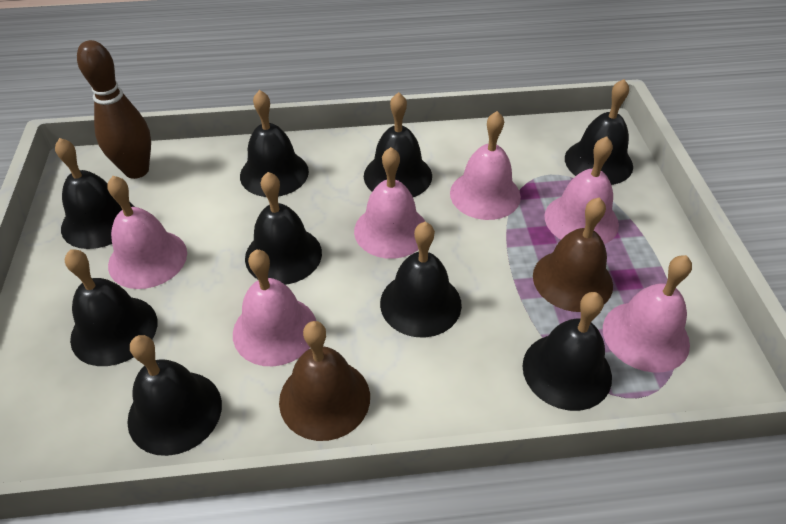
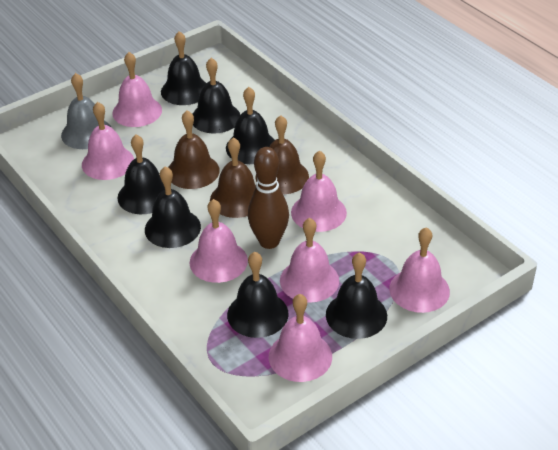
black bell: [55,138,134,249] [65,249,157,366] [127,335,222,456] [240,90,309,197] [245,172,322,285] [364,92,432,197] [380,222,462,337] [522,292,612,411] [565,79,633,185] = 9 -> [118,135,165,214] [145,166,201,248] [161,31,206,105] [193,58,240,134] [226,87,275,164] [227,252,289,338] [326,252,387,339] = 7
brown bell: [279,321,370,441] [533,197,613,312] = 2 -> [168,110,220,189] [210,137,256,218] [256,115,309,194] = 3
grey bell: none = 0 -> [61,73,111,149] = 1
pink bell: [107,176,187,289] [233,249,316,366] [354,147,426,259] [450,111,521,220] [544,136,619,244] [603,255,692,373] = 6 -> [82,102,134,180] [112,52,162,127] [190,199,248,283] [269,294,332,382] [280,218,339,303] [291,150,347,232] [389,227,450,313] = 7

